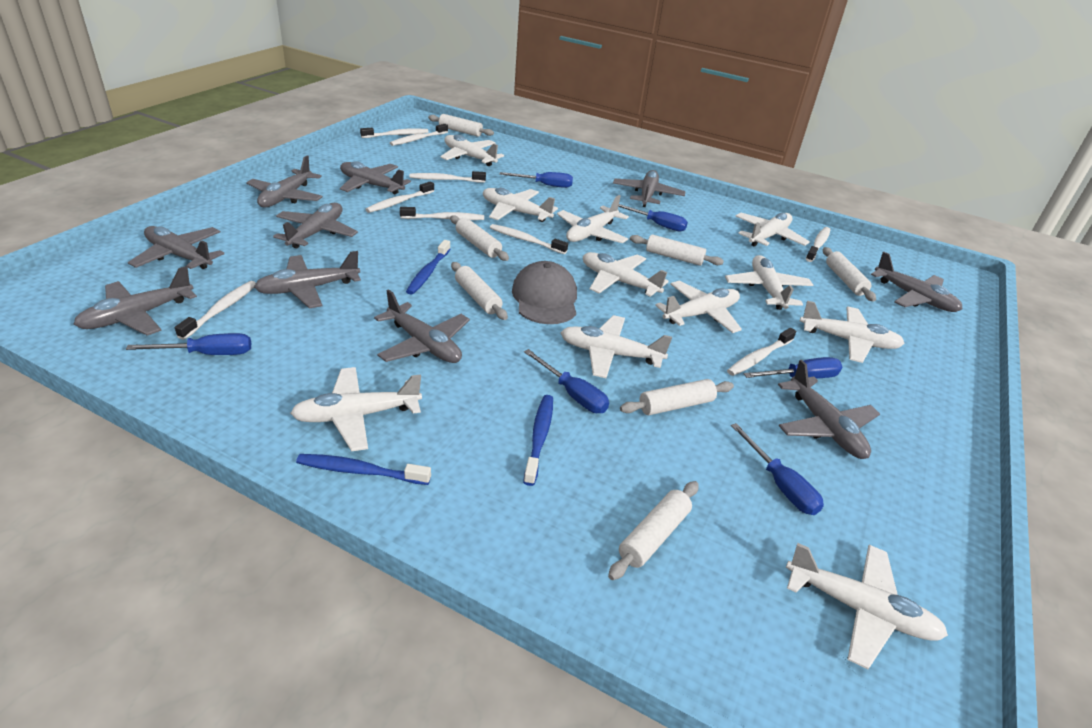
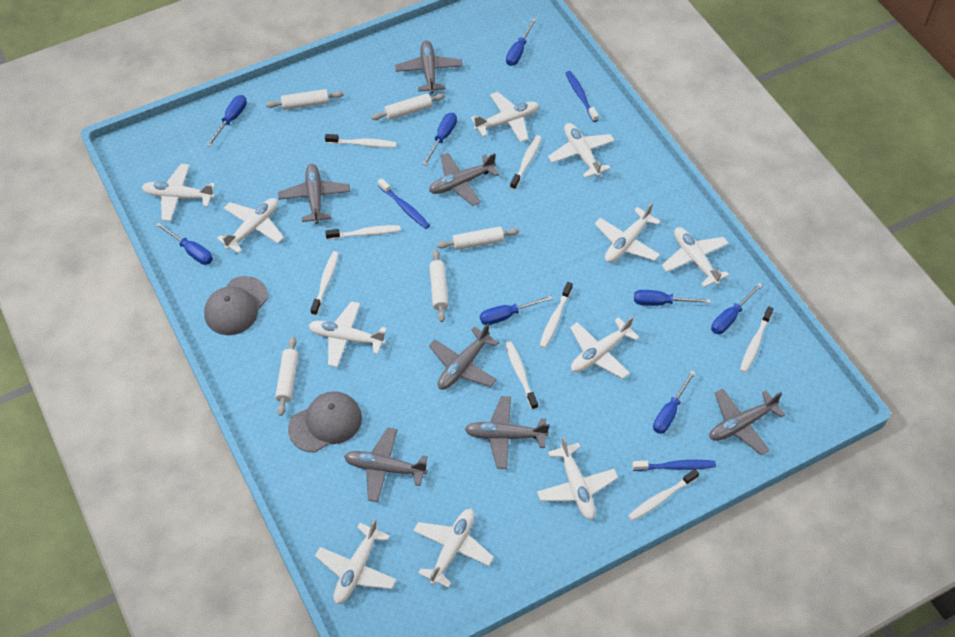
blue screwdriver: [126,333,251,355] [500,172,573,188] [524,349,609,413] [618,204,688,231] [731,423,824,515] [744,357,842,378] = 6 -> [156,222,213,265] [206,95,247,147] [423,113,457,165] [480,295,553,325] [506,18,537,66] [634,290,711,306] [653,370,696,434] [711,283,763,334] = 8
grey cap: [512,261,577,324] = 1 -> [204,276,268,335] [288,391,362,453] = 2
grey plane: [73,266,197,336] [128,226,224,269] [246,156,323,207] [254,251,361,309] [273,203,358,248] [340,161,411,194] [374,289,470,363] [613,170,685,207] [778,360,880,459] [871,252,963,312] = 10 -> [278,164,350,224] [344,428,428,502] [395,40,462,94] [429,153,499,206] [429,323,499,390] [465,396,550,469] [710,389,785,455] = 7
white rolling pin: [428,114,494,137] [450,215,509,261] [451,262,508,320] [608,481,699,580] [620,379,734,415] [630,234,724,266] [823,247,876,302] = 7 -> [266,89,344,110] [275,336,299,416] [371,93,445,120] [429,249,448,322] [437,227,519,250] = 5
white toothbrush: [175,281,256,340] [360,128,429,138] [365,181,434,213] [390,124,448,146] [400,207,484,220] [409,171,486,183] [490,224,568,254] [727,328,796,376] [806,227,830,262] = 9 -> [310,251,339,316] [325,134,397,148] [325,225,401,240] [505,341,538,410] [510,135,542,190] [539,282,573,348] [628,469,699,521] [740,306,774,373] = 8

